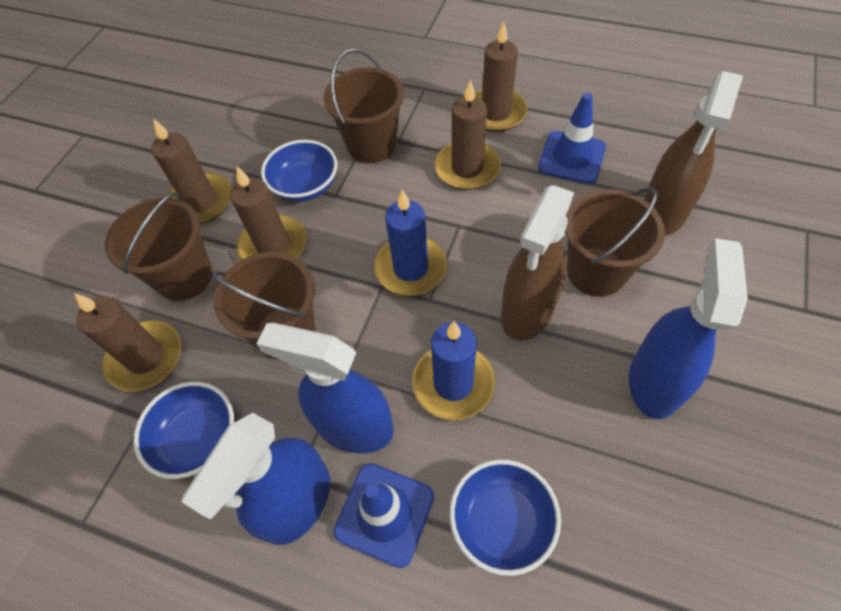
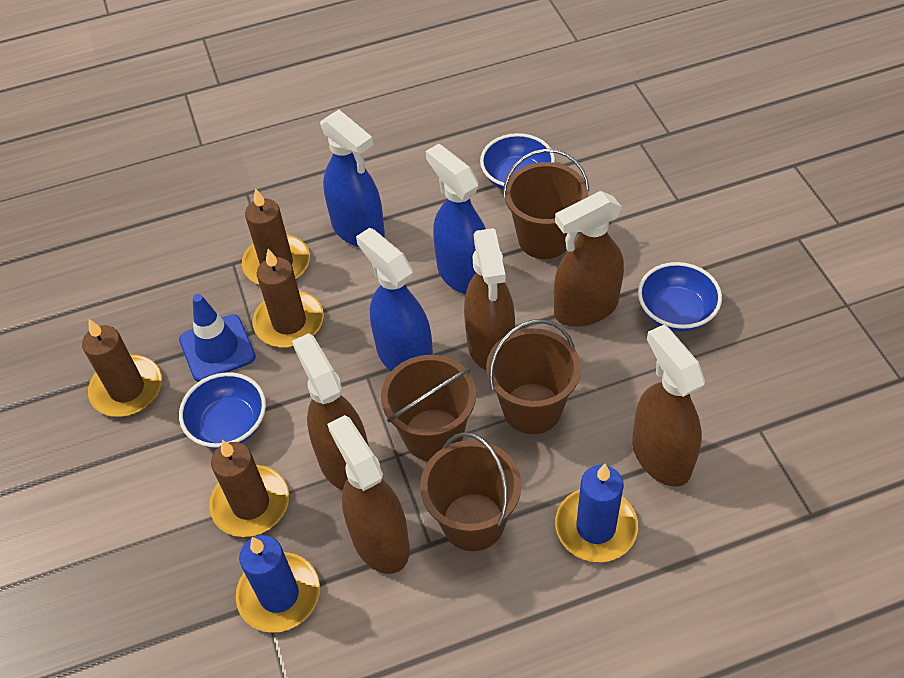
blue traffic cone: [334,463,434,568] [538,93,606,184] = 2 -> [179,294,256,382] = 1
brown candle: [74,293,181,392] [151,118,232,224] [230,166,307,260] [435,80,501,190] [475,22,528,132] = 5 -> [82,319,162,417] [209,440,289,537] [242,188,310,284] [253,249,324,347] = 4
brown spray bottle: [501,185,574,340] [644,71,743,235] = 2 -> [292,333,369,491] [327,415,410,574] [464,228,515,370] [554,191,624,327] [632,325,705,487] = 5

